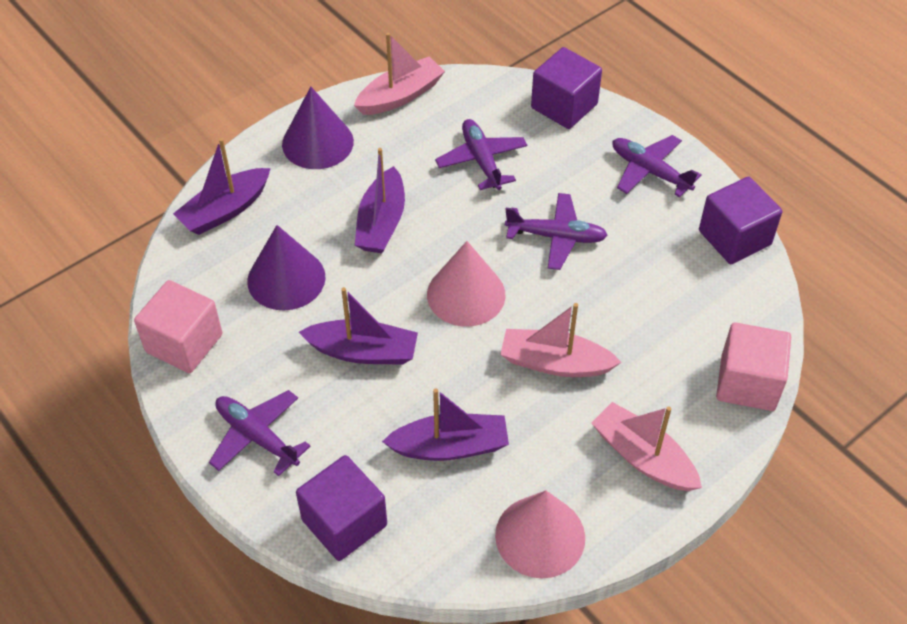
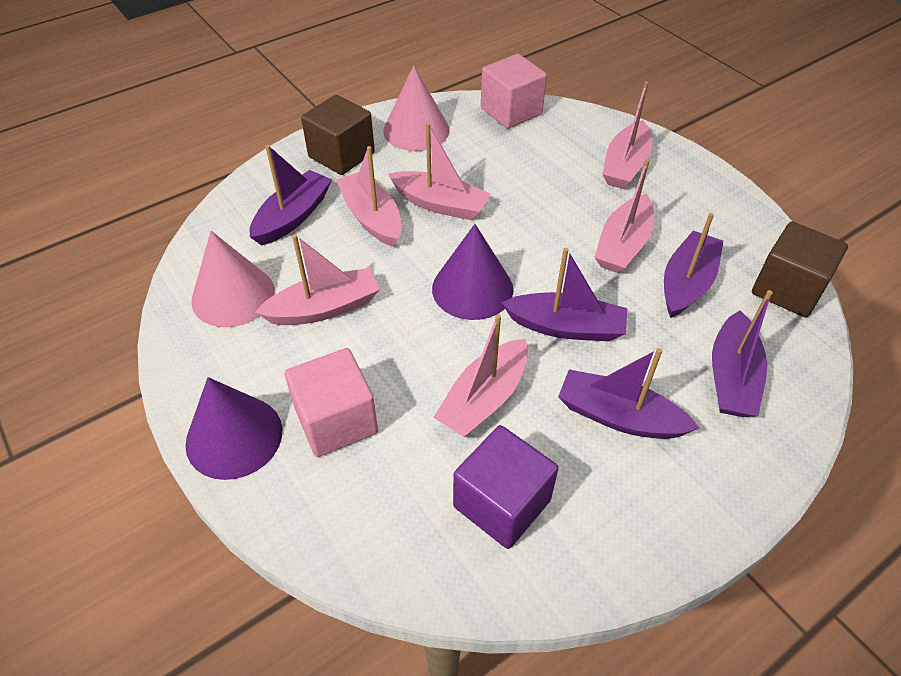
brown cube: none = 0 -> [301,95,375,175] [752,222,848,318] = 2
pink boat: [354,33,445,115] [500,303,622,377] [591,402,702,491] = 3 -> [255,234,379,325] [336,146,402,247] [388,123,491,220] [433,314,528,437] [594,159,654,273] [603,81,652,189] = 6
purple boat: [173,138,271,235] [299,287,418,365] [355,148,405,253] [382,388,509,461] = 4 -> [250,145,332,246] [501,248,627,341] [558,348,699,439] [664,213,723,318] [712,290,773,417] = 5
purple cube: [296,455,387,561] [531,47,602,129] [699,177,782,264] = 3 -> [453,425,558,549] = 1
purple plane: [209,390,310,476] [435,119,527,190] [505,193,608,270] [613,135,701,197] = 4 -> none = 0

